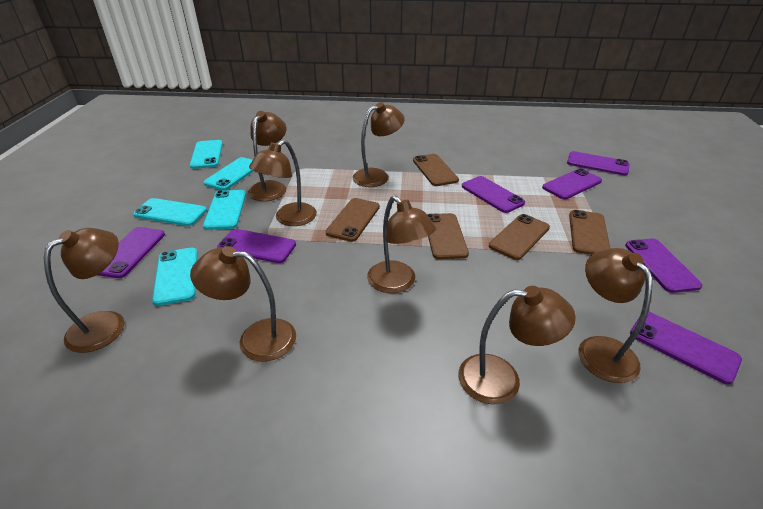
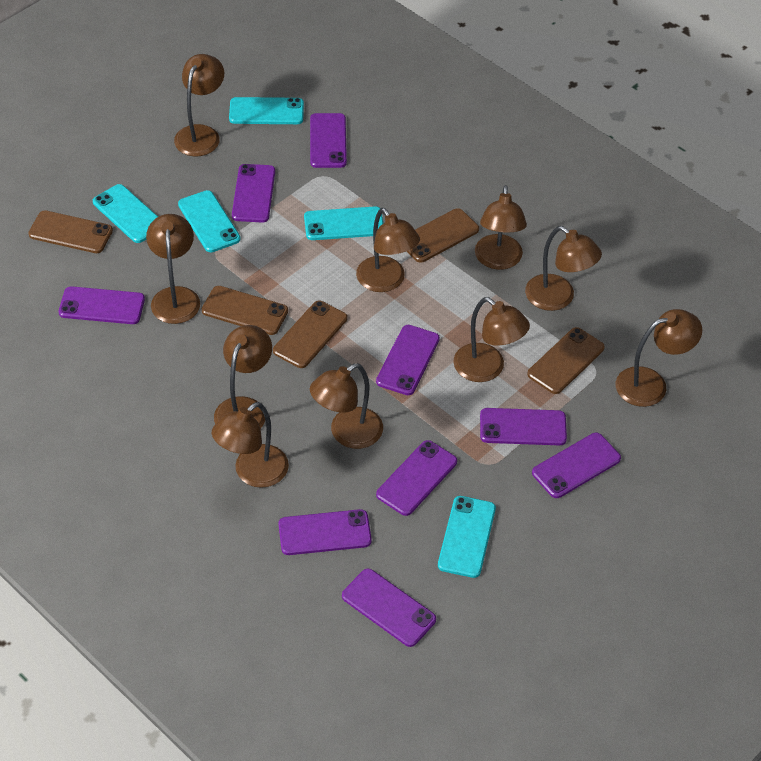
brown lamp: [44,228,125,353] [190,246,296,361] [248,111,286,201] [249,140,317,226] [353,102,405,187] [367,196,436,293] [458,286,576,405] [578,248,652,383] = 8 -> [146,214,200,324] [174,54,224,156] [212,402,289,488] [214,325,272,429] [310,363,383,449] [356,208,420,292] [454,297,530,382] [475,185,527,270] [525,226,602,311] [616,309,702,407] = 10
purple phone: [98,227,165,278] [217,229,296,263] [462,176,525,213] [542,168,602,199] [567,151,629,175] [625,238,702,293] [630,312,742,385] = 7 -> [59,286,145,324] [232,164,275,223] [278,509,372,555] [310,113,347,168] [342,569,436,647] [376,325,440,395] [376,440,457,516] [480,408,567,445] [532,433,621,498] = 9

